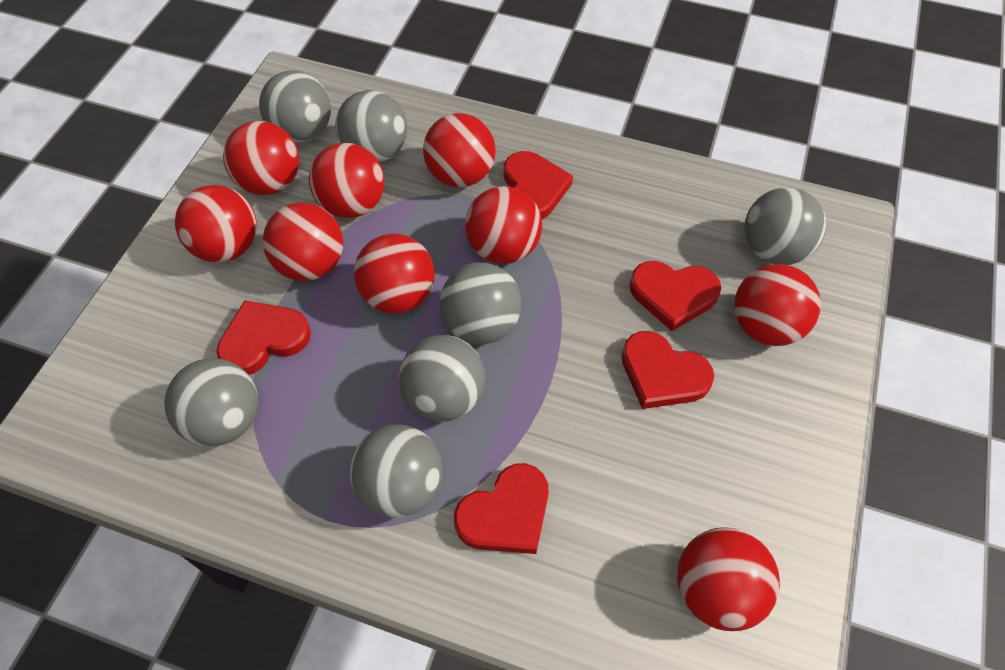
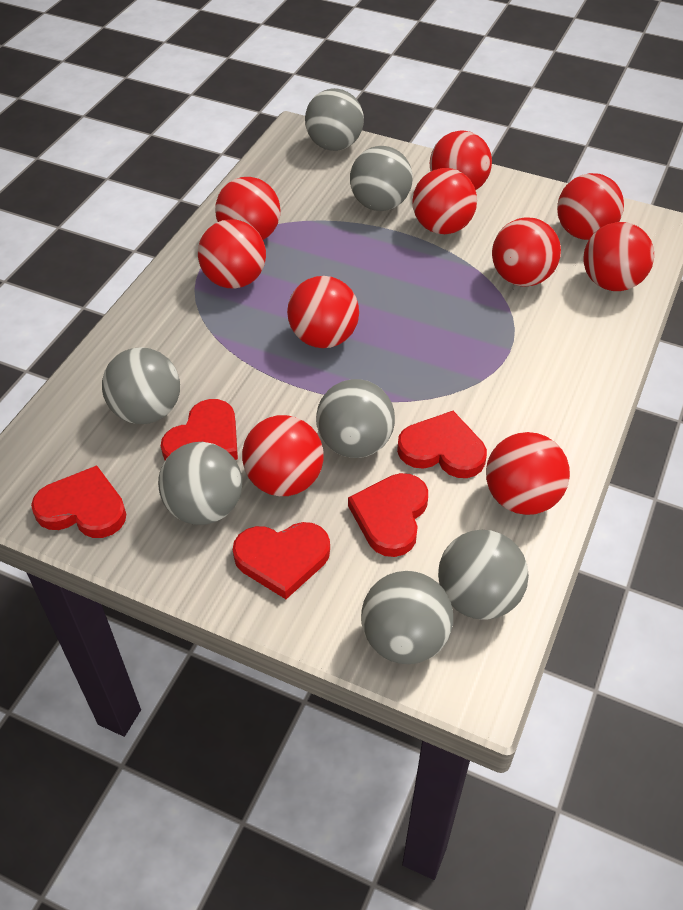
red ball: [175,185,257,263] [223,121,299,195] [263,202,343,281] [309,143,384,218] [354,234,435,314] [423,113,496,187] [465,186,542,264] [677,527,780,631] [734,264,821,346] = 9 -> [198,219,266,288] [215,177,280,240] [242,415,324,496] [287,276,359,348] [412,168,477,234] [430,130,492,190] [486,432,570,515] [492,217,561,287] [557,173,624,240] [583,222,654,291] = 10

